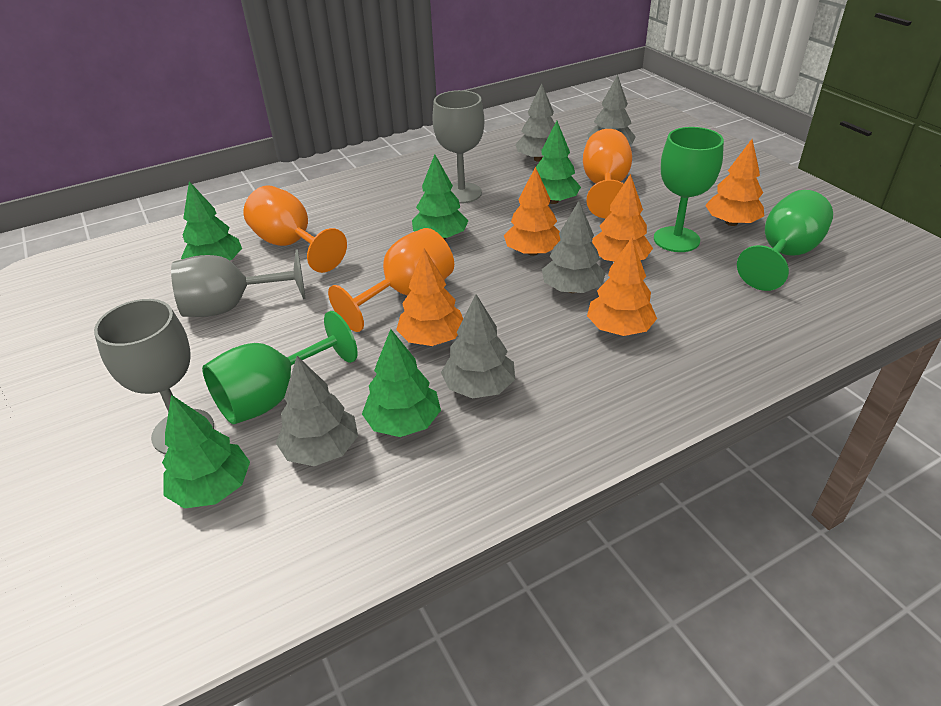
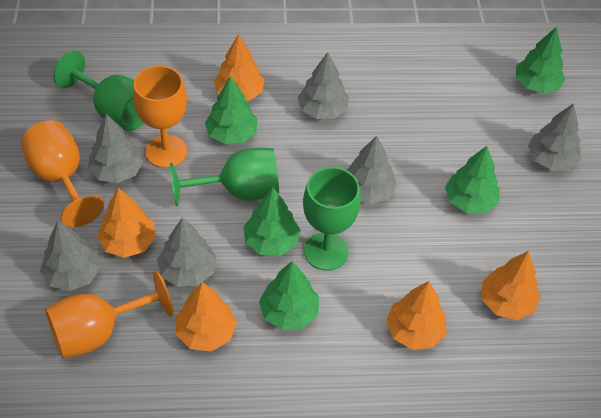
grey goblet: [94,299,214,454] [171,249,305,317] [432,90,484,204] = 3 -> none = 0
grey tree: [276,356,358,466] [441,294,515,399] [515,83,555,162] [542,201,606,293] [587,75,636,145] = 5 -> [40,221,101,291] [88,114,143,183] [157,218,216,287] [298,52,349,119] [346,135,397,204] [528,103,581,170] = 6

